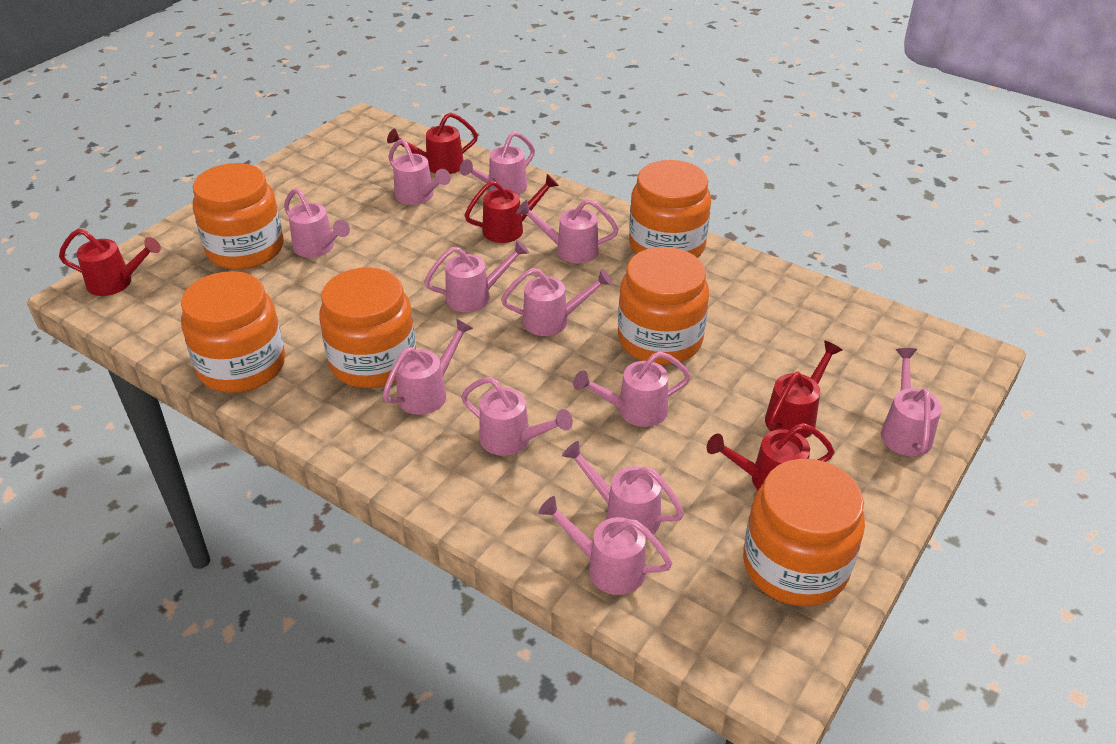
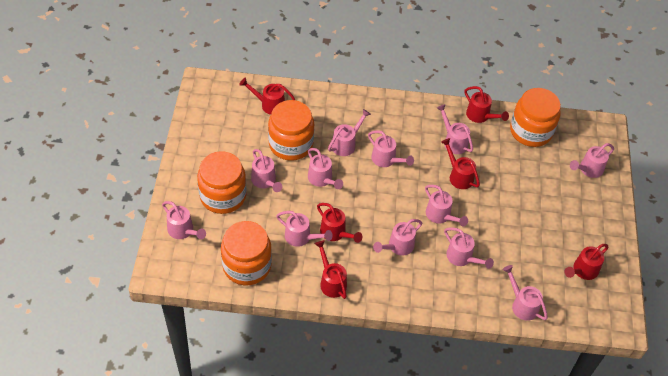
orange jar: [181,271,285,393] [193,163,284,269] [319,267,416,388] [618,247,709,365] [629,160,711,258] [743,459,865,606] = 6 -> [197,151,246,214] [221,221,272,285] [268,100,314,161] [510,88,561,147] = 4
red watering can: [59,229,161,296] [387,112,478,174] [464,174,559,243] [707,423,835,490] [765,341,842,438] = 5 -> [239,78,295,115] [315,240,347,299] [317,203,362,243] [441,138,480,189] [464,86,509,123] [564,244,609,280] = 6

